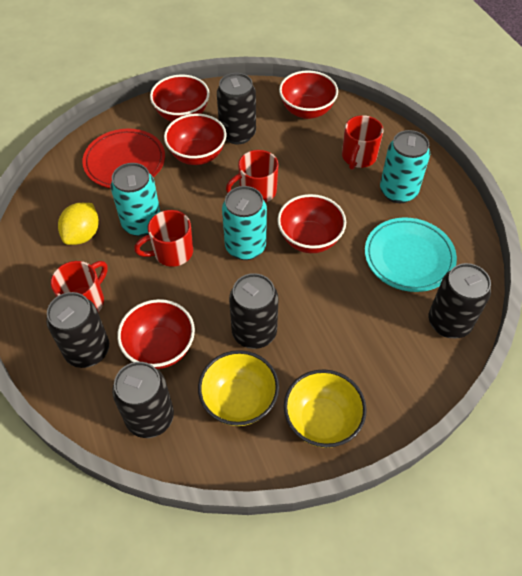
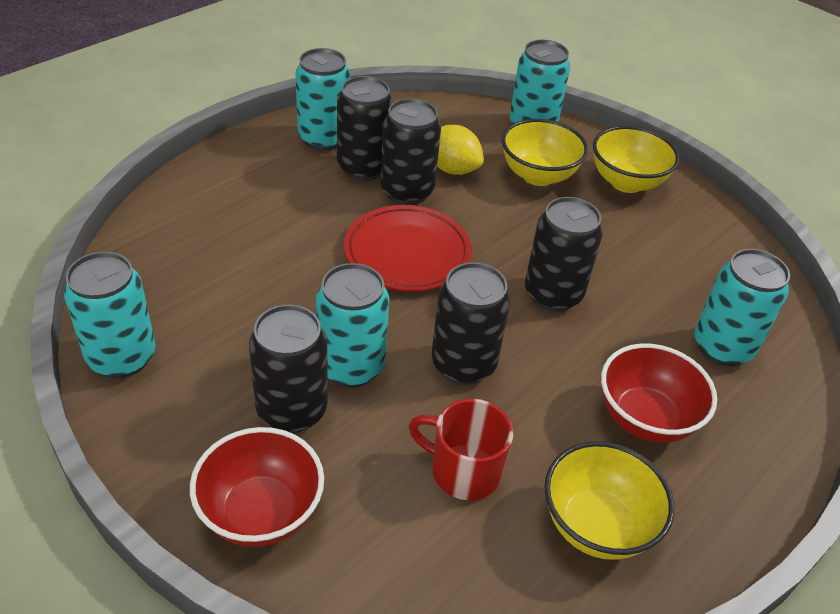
red bowl: [117,299,195,369] [150,75,210,122] [164,114,227,165] [277,194,346,253] [279,70,338,119] = 5 -> [190,427,324,547] [601,344,717,443] = 2
red mug: [51,261,108,312] [134,210,193,267] [226,150,279,203] [342,115,383,170] = 4 -> [408,399,513,500] = 1
turquoise can: [111,163,160,237] [222,186,267,260] [380,130,430,203] = 3 -> [64,252,155,378] [295,48,350,151] [316,263,389,388] [510,40,570,124] [694,249,790,366] = 5
turquoise plate: [365,217,457,292] = 1 -> none = 0
yellow bowl: [198,350,279,426] [284,369,367,448] = 2 -> [502,119,588,186] [545,441,674,560] [593,126,680,193] = 3

